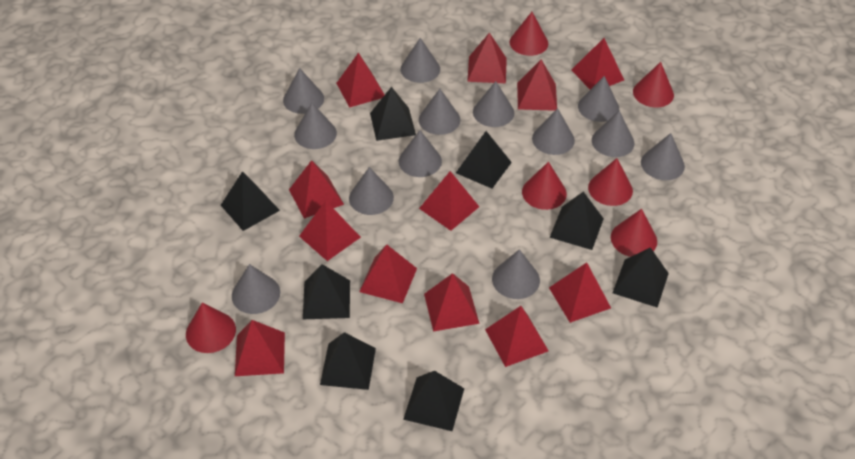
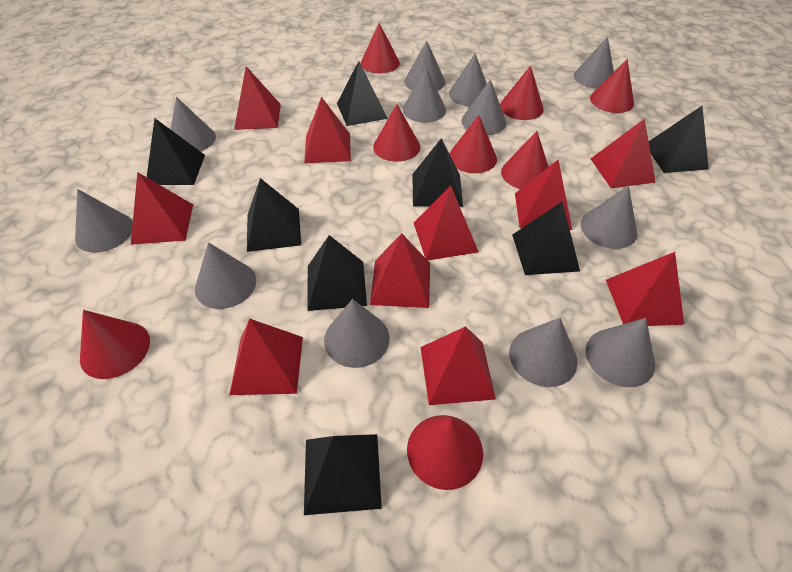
grey cone: [232,264,280,314] [283,68,324,114] [294,103,337,149] [349,167,394,215] [399,130,442,177] [401,38,440,83] [419,89,460,135] [473,81,514,127] [492,249,540,299] [532,108,575,155] [578,76,619,122] [592,110,634,157] [641,133,685,180] = 13 -> [75,189,133,253] [170,97,216,152] [195,242,256,309] [324,299,390,368] [402,68,446,123] [404,41,445,91] [449,54,487,107] [462,79,506,135] [509,318,577,387] [574,37,614,89] [581,185,637,249] [586,318,655,387] = 12
red cone: [186,303,236,353] [509,12,548,56] [522,162,567,210] [588,158,633,206] [611,209,657,257] [633,62,674,107] = 6 -> [80,310,150,379] [361,23,400,73] [373,104,420,162] [407,415,483,490] [449,115,497,173] [500,65,544,120] [501,131,549,189] [590,59,634,113] = 8
red pyramid: [235,320,285,376] [289,160,344,219] [299,200,361,261] [336,53,385,108] [359,244,417,303] [419,171,479,231] [424,273,479,331] [467,32,507,83] [485,306,548,367] [517,59,557,111] [549,262,611,323] [572,38,624,89] = 12 -> [131,172,193,244] [229,318,303,395] [234,67,281,130] [304,97,351,163] [370,233,430,308] [414,186,478,260] [421,326,496,405] [515,160,572,230] [591,119,656,188] [606,252,684,326] = 10

